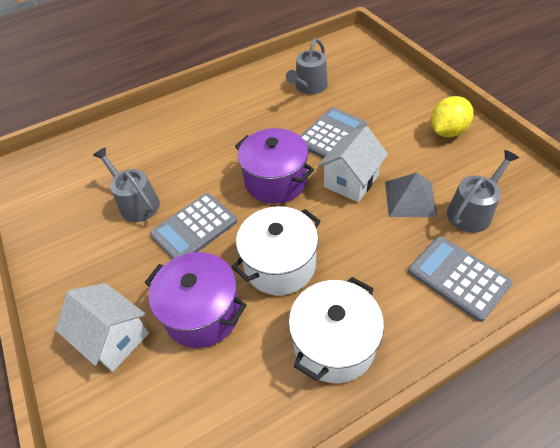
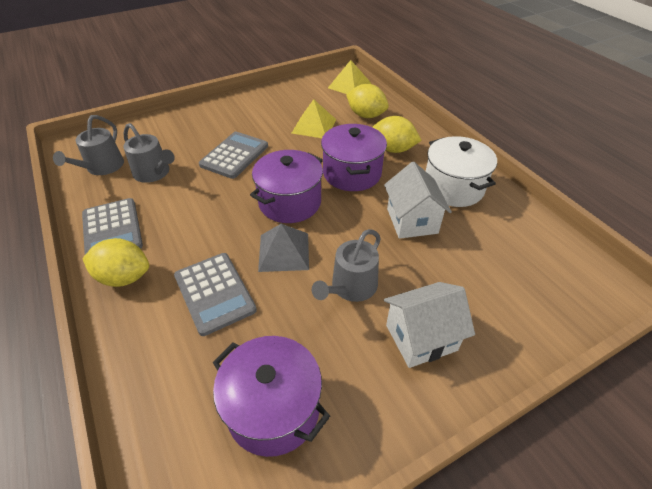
purple pot: [145,252,247,348] [235,128,314,204] = 2 -> [213,336,330,457] [250,150,323,223] [321,124,387,191] = 3
white pot: [232,206,321,295] [289,277,384,383] = 2 -> [426,136,497,207] = 1
yellow lemon: [431,96,473,137] = 1 -> [82,238,149,287] [346,84,389,118] [373,116,422,153] = 3
yellow pyramid: none = 0 -> [292,99,337,138] [328,60,371,94] = 2

